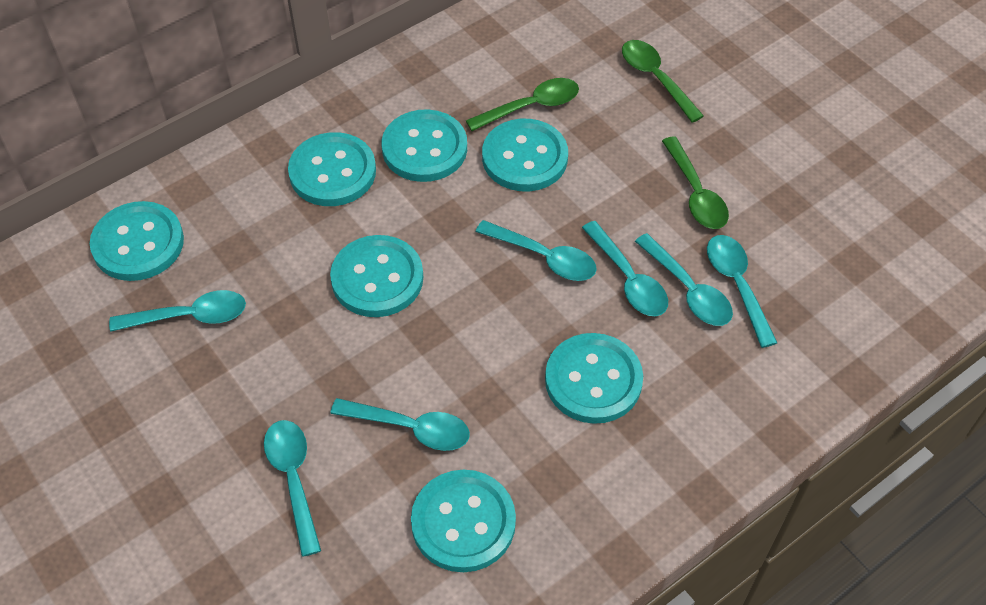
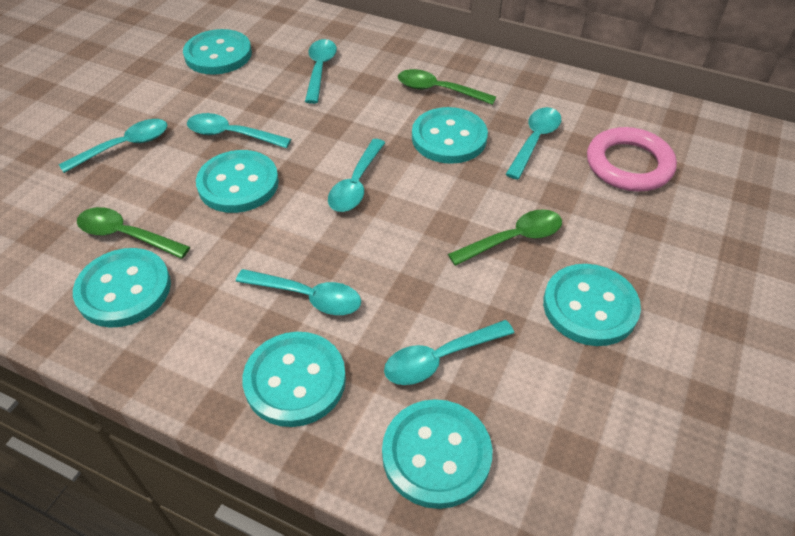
pink ring: none = 0 -> [587,127,677,192] = 1

